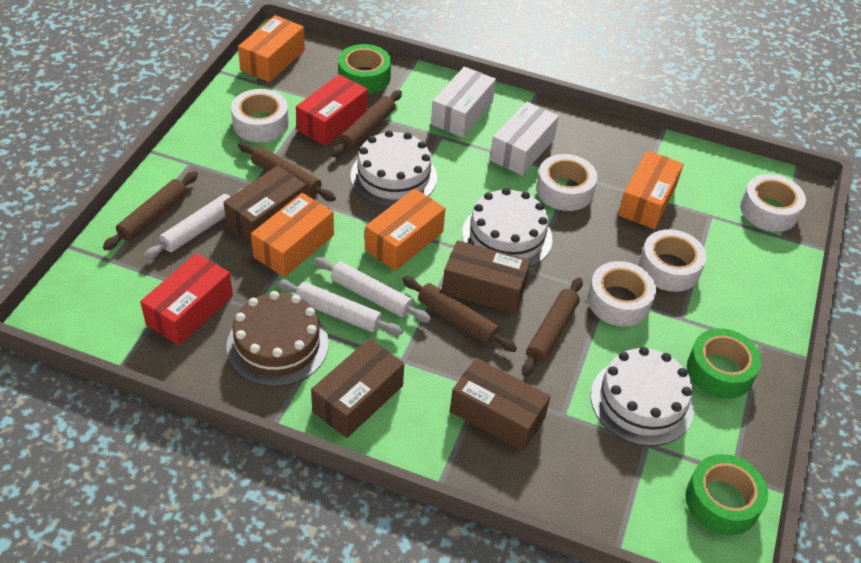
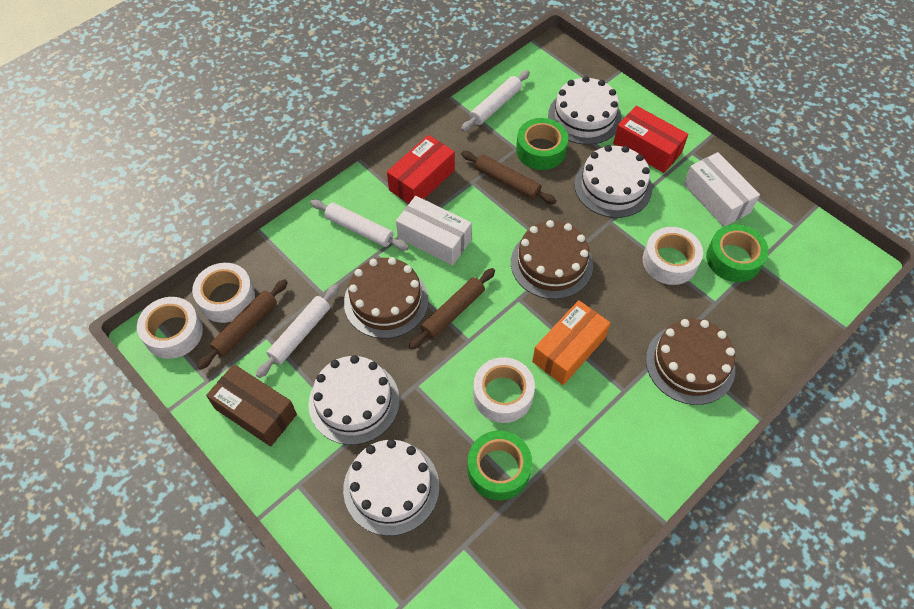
brown box: [223,165,307,244] [311,338,404,438] [442,240,531,314] [450,358,551,451] = 4 -> [206,364,297,446] = 1
brown cake: [226,291,329,386] = 1 -> [344,257,428,339] [511,220,593,299] [646,319,735,405] = 3
brown rolling pin: [103,171,198,251] [238,142,336,201] [332,90,402,157] [402,276,517,352] [522,277,583,376] = 5 -> [197,279,288,370] [409,268,495,350] [461,151,557,204] = 3
orange box: [238,15,305,82] [251,193,334,277] [365,188,445,271] [618,151,684,229] = 4 -> [532,300,610,385] = 1
white cake: [350,130,437,207] [462,188,552,268] [591,347,694,446] = 3 -> [309,355,400,445] [343,439,439,536] [548,76,622,145] [574,145,652,218] = 4
white tape: [231,89,289,142] [536,154,597,211] [588,261,656,326] [639,229,707,292] [740,174,806,232] = 5 -> [137,297,203,359] [192,263,255,323] [473,357,535,423] [643,227,703,285] = 4

